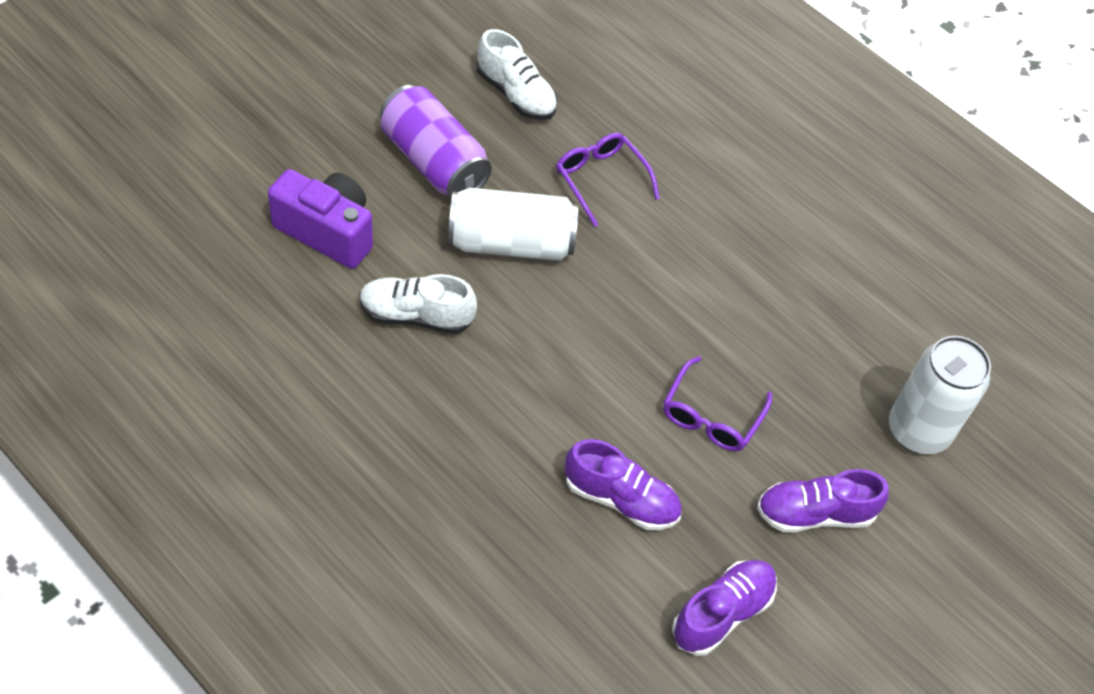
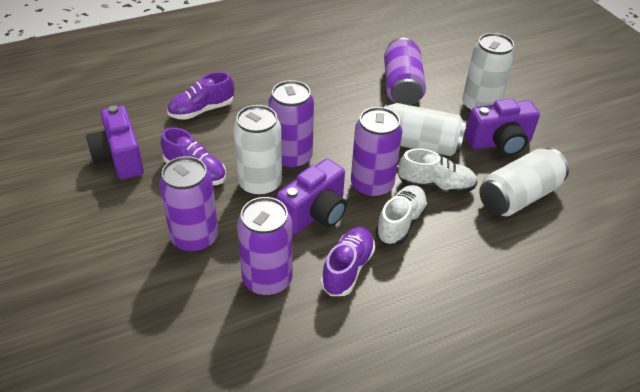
purple camera: [268,169,373,269] = 1 -> [86,106,144,180] [277,158,347,234] [465,98,540,156] = 3
purple can: [380,85,492,199] = 1 -> [159,156,219,253] [237,197,292,296] [269,80,314,170] [351,107,402,198] [384,38,426,106] = 5
purple glasses: [556,133,660,227] [663,356,772,451] = 2 -> none = 0
white can: [448,188,578,261] [889,336,991,454] = 2 -> [233,105,282,197] [384,103,467,156] [462,33,515,112] [479,148,569,216] = 4

